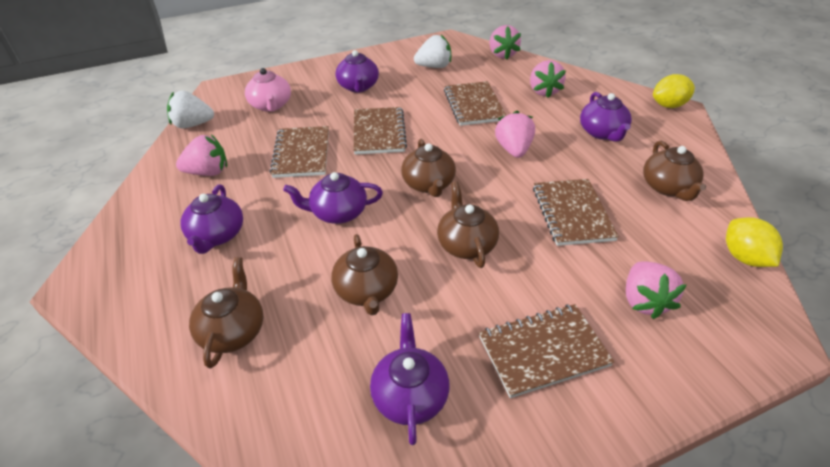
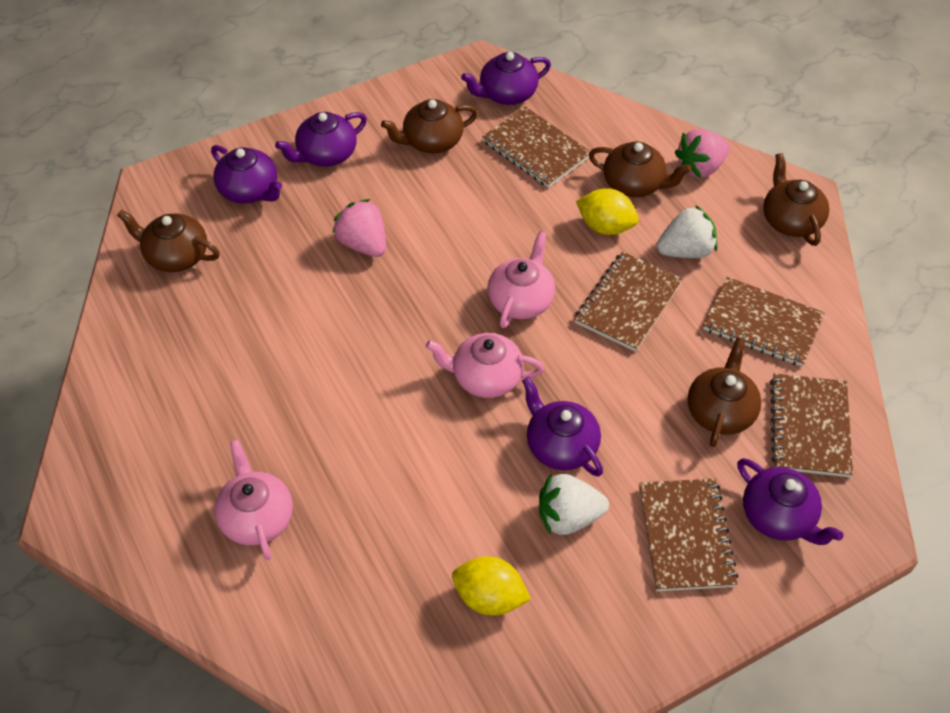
pink strawberry: [176,135,227,176] [489,25,521,60] [495,111,535,158] [530,60,566,98] [626,261,686,319] = 5 -> [333,199,386,257] [675,129,730,178] = 2
pink teapot: [245,68,291,112] = 1 -> [215,440,293,560] [426,333,544,398] [488,231,555,328] = 3

